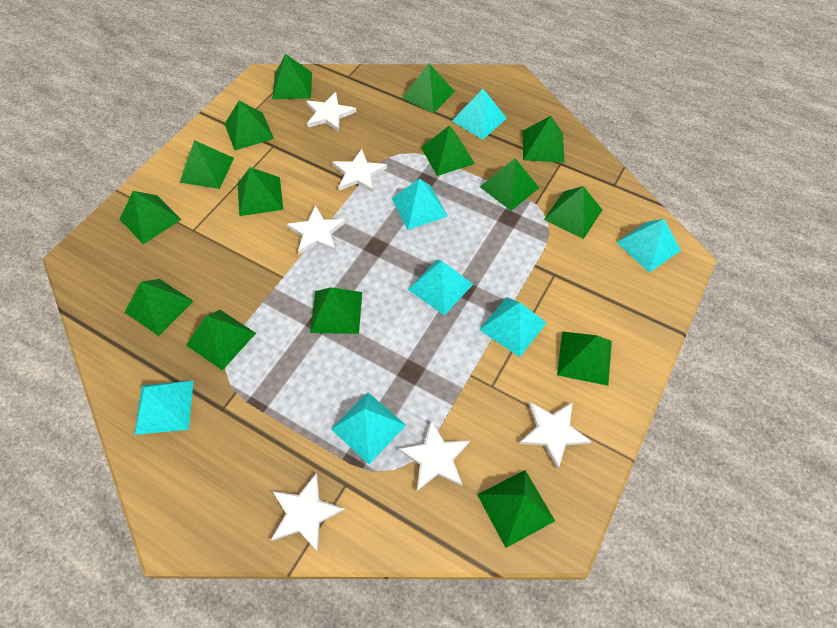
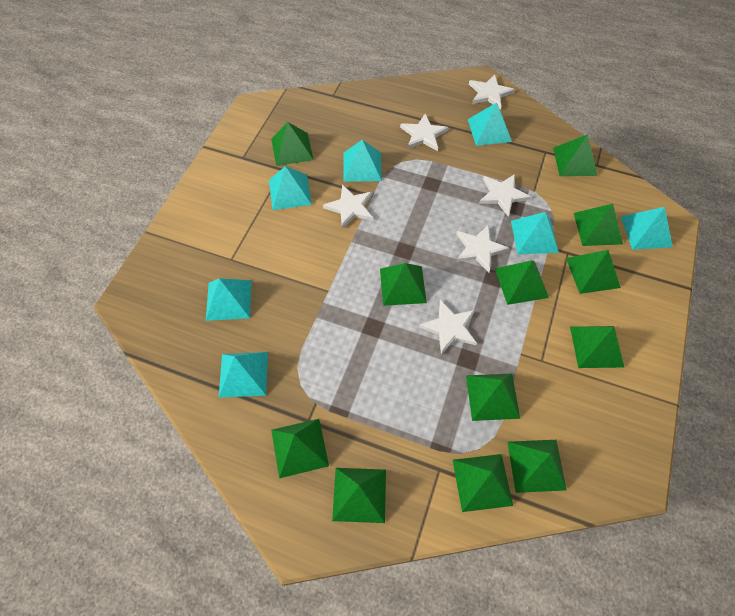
green pyramid: [120,191,181,244] [125,279,193,336] [180,140,234,189] [186,310,256,370] [225,101,274,150] [237,167,283,216] [272,54,312,100] [310,287,362,334] [402,64,455,113] [421,125,475,176] [477,470,555,548] [480,158,539,211] [523,116,565,163] [544,186,602,239] [557,331,612,386] = 15 -> [271,122,314,166] [271,419,329,478] [332,468,386,523] [380,263,427,306] [453,454,513,512] [466,373,520,421] [495,260,549,305] [507,440,567,493] [553,134,598,176] [566,250,621,294] [570,326,625,368] [574,204,623,246] = 12

